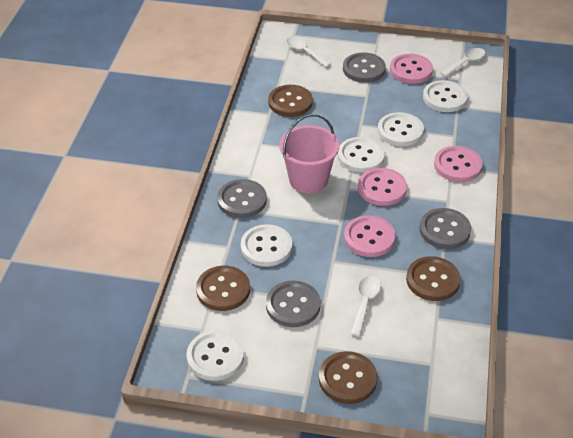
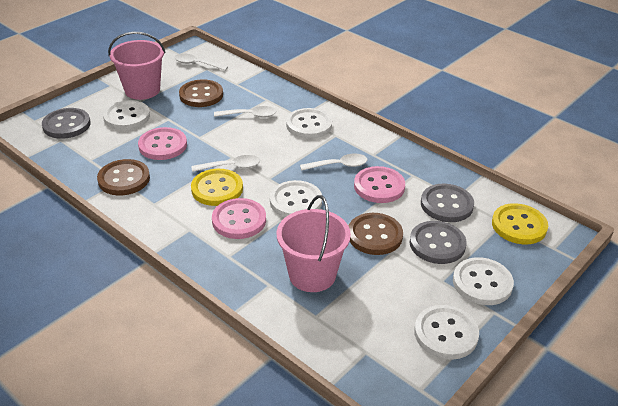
brown button: [196,266,250,311] [268,85,313,117] [319,351,377,404] [406,256,461,301] = 4 -> [97,159,150,196] [179,79,223,107] [349,213,403,255] = 3
grey button: [217,179,267,218] [266,281,321,327] [343,52,386,83] [419,208,471,249] = 4 -> [42,108,91,139] [409,221,467,264] [421,184,474,222] = 3
pink bucket: [279,114,339,193] = 1 -> [108,32,165,100] [277,195,351,292] = 2
pink button: [344,216,396,257] [358,168,407,206] [390,54,433,84] [434,146,483,182] = 4 -> [138,127,187,160] [212,198,266,239] [354,166,405,203] = 3
white spoon: [287,37,331,67] [350,276,381,336] [440,48,485,77] = 3 -> [174,54,228,71] [192,155,260,172] [214,106,277,118] [300,154,367,171] = 4
yellow button: none = 0 -> [191,169,243,206] [492,203,548,244] = 2

